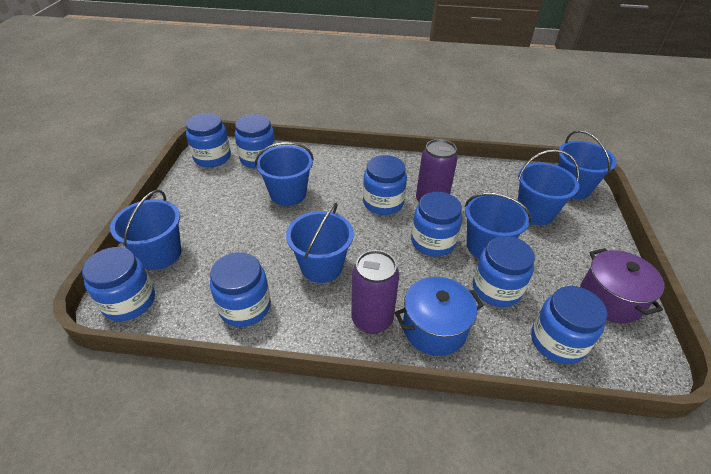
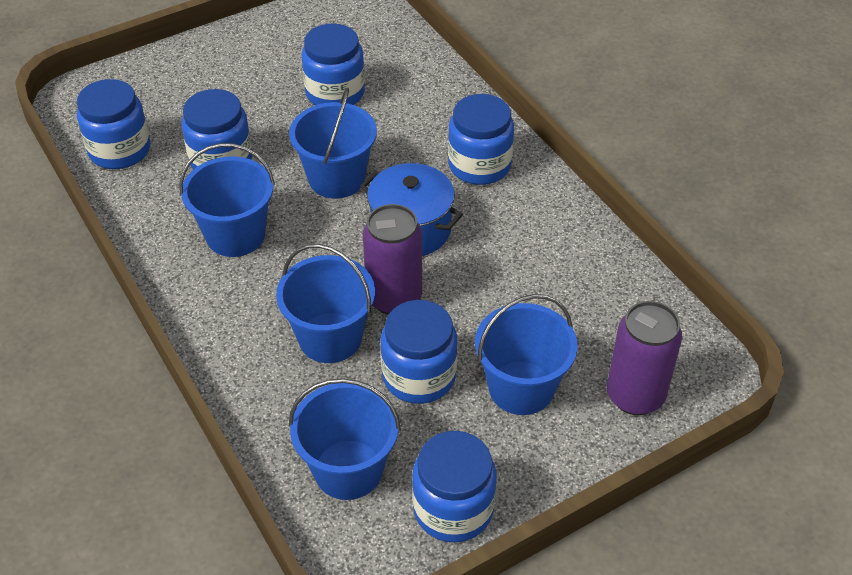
blue bucket: [110,190,181,270] [255,142,314,206] [286,203,354,283] [465,193,532,259] [518,149,580,225] [558,130,616,199] = 6 -> [179,143,275,257] [276,244,375,363] [289,88,377,199] [289,378,401,500] [475,294,578,415] = 5
blue jar: [82,247,155,321] [186,113,231,167] [210,252,271,327] [235,114,276,169] [363,155,407,215] [411,192,462,257] [473,236,535,307] [531,286,607,364] = 8 -> [77,79,150,169] [182,89,252,169] [301,24,365,105] [381,300,458,404] [412,431,496,542] [448,94,514,185] = 6
purple pot: [580,248,664,323] = 1 -> none = 0

